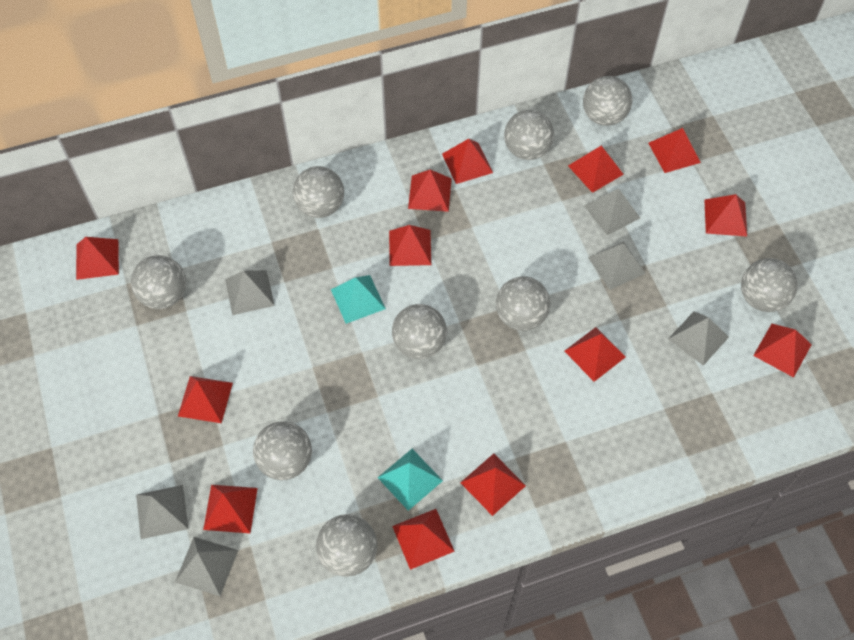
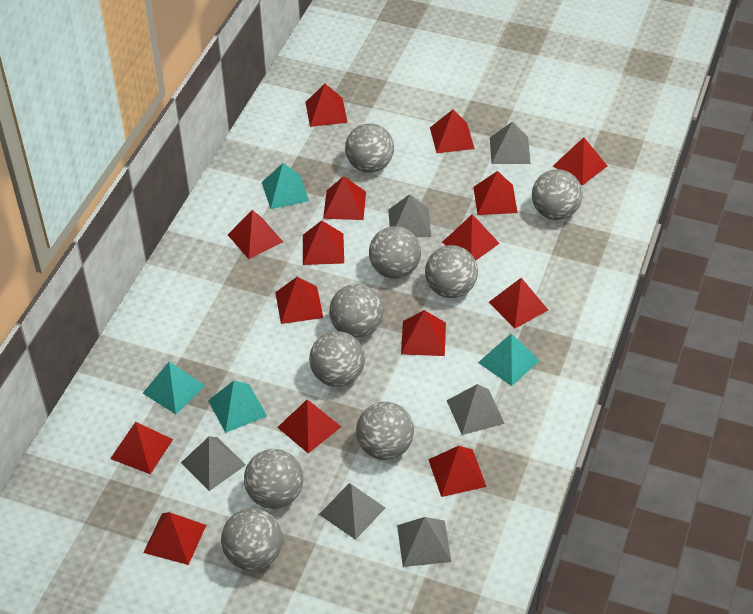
red pyramid: [76,237,119,280] [178,376,233,423] [203,485,258,533] [389,225,431,266] [392,509,455,570] [408,170,452,212] [442,139,493,184] [460,454,526,516] [564,327,626,382] [568,146,624,193] [648,128,701,173] [704,194,747,237] [753,324,812,377] = 13 -> [110,422,173,474] [143,512,206,565] [228,210,283,259] [275,277,323,324] [277,400,341,453] [303,220,344,265] [305,84,348,127] [323,176,366,220] [401,310,446,356] [428,446,487,497] [430,109,475,153] [442,214,500,261] [473,171,518,215] [489,278,548,329] [553,137,607,185] = 15
turquoise pyramid: [331,275,386,324] [377,449,443,511] = 2 -> [143,362,205,414] [208,381,267,433] [262,163,309,209] [478,333,540,386] = 4

